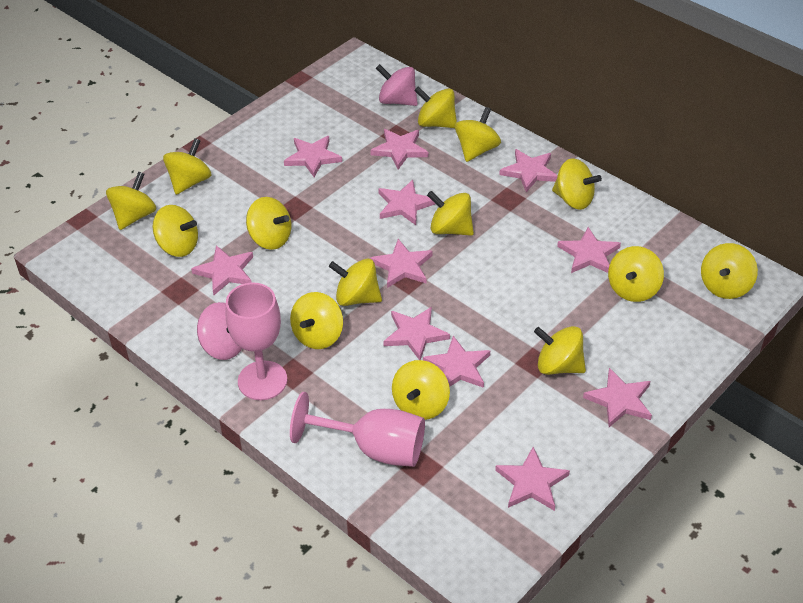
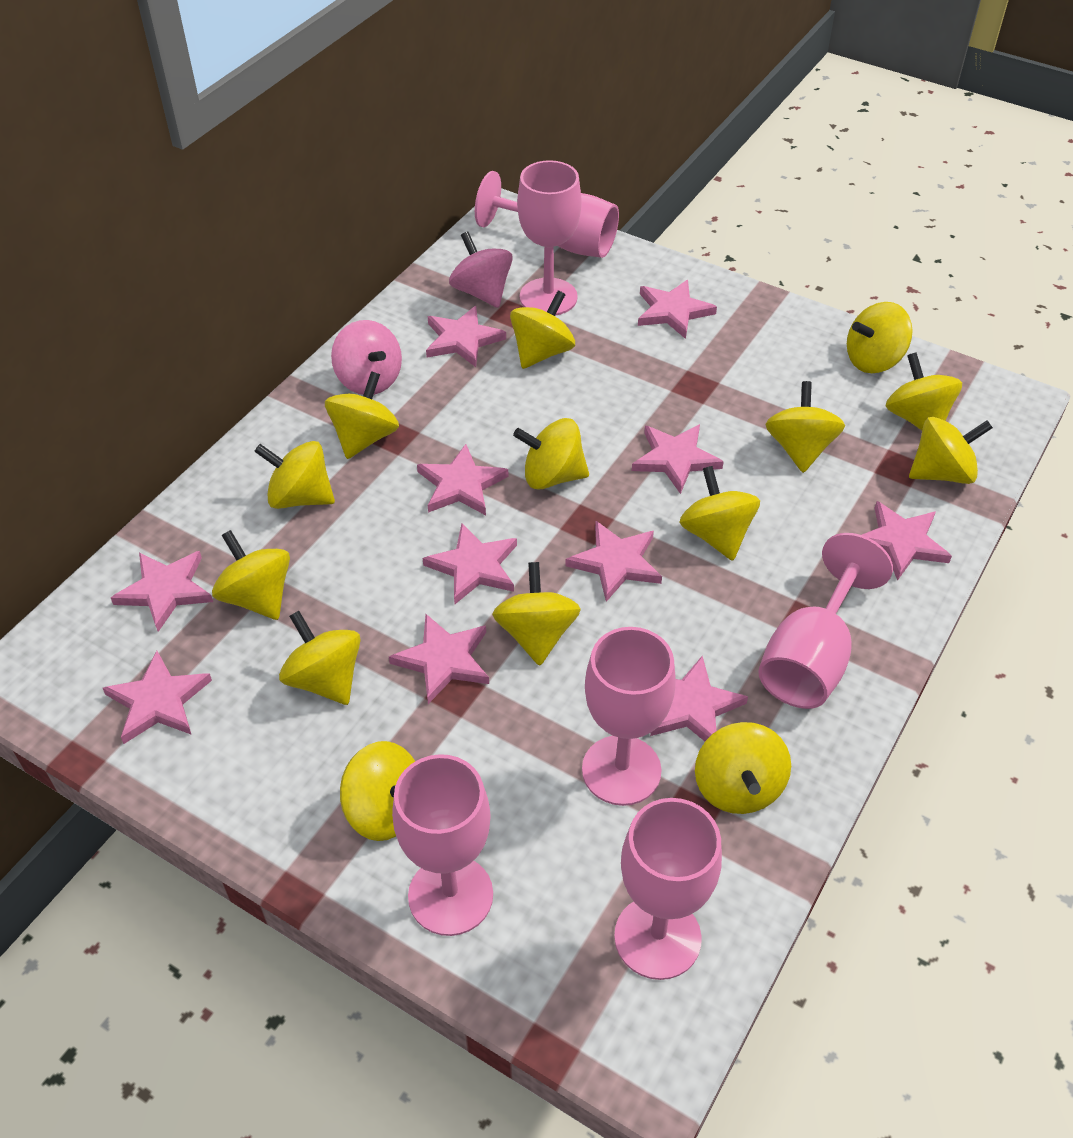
pink goblet: [226,283,287,400] [290,392,425,467] = 2 -> [392,754,493,936] [475,171,619,258] [517,160,582,316] [582,627,676,806] [614,798,722,980] [758,533,893,709] = 6

